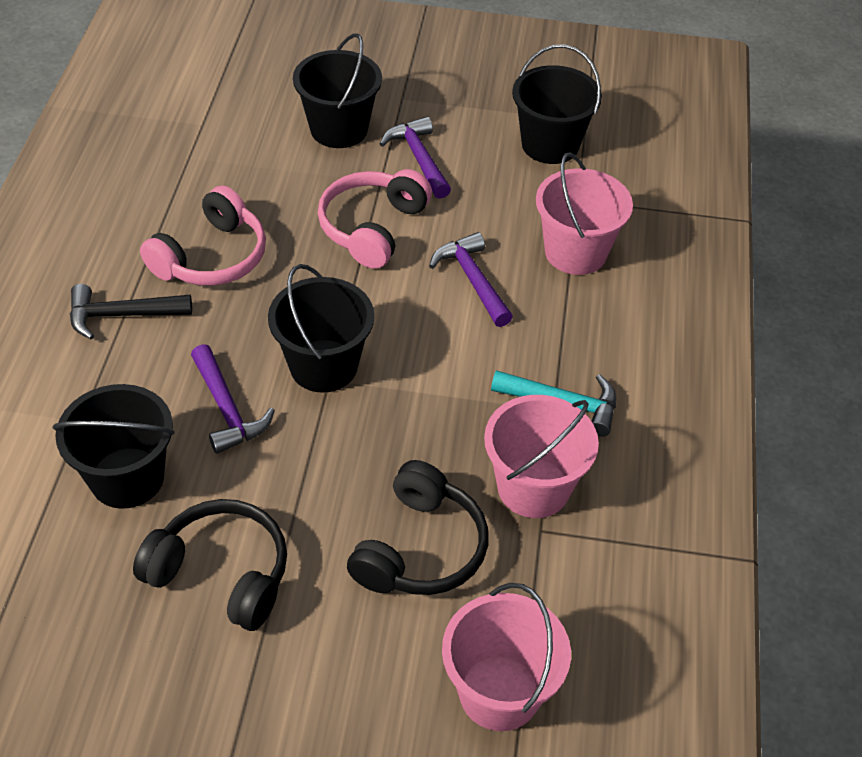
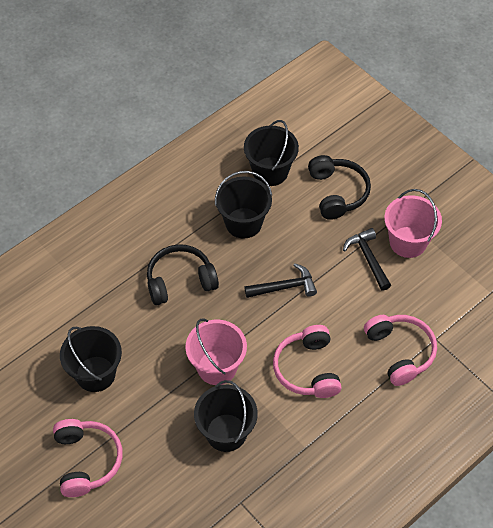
black hammer: [70,284,192,340] = 1 -> [244,263,317,298] [343,228,391,291] = 2
pink bucket: [442,583,571,731] [484,395,599,518] [536,152,633,275] = 3 -> [185,319,247,385] [384,189,442,258] = 2
pink headphones: [140,185,266,286] [318,169,432,269] = 2 -> [53,419,123,497] [273,325,342,398] [364,315,437,386] = 3
purple hammer: [191,344,275,454] [380,116,451,199] [429,232,513,327] = 3 -> none = 0
turquoise hammer: [491,370,616,437] = 1 -> none = 0

